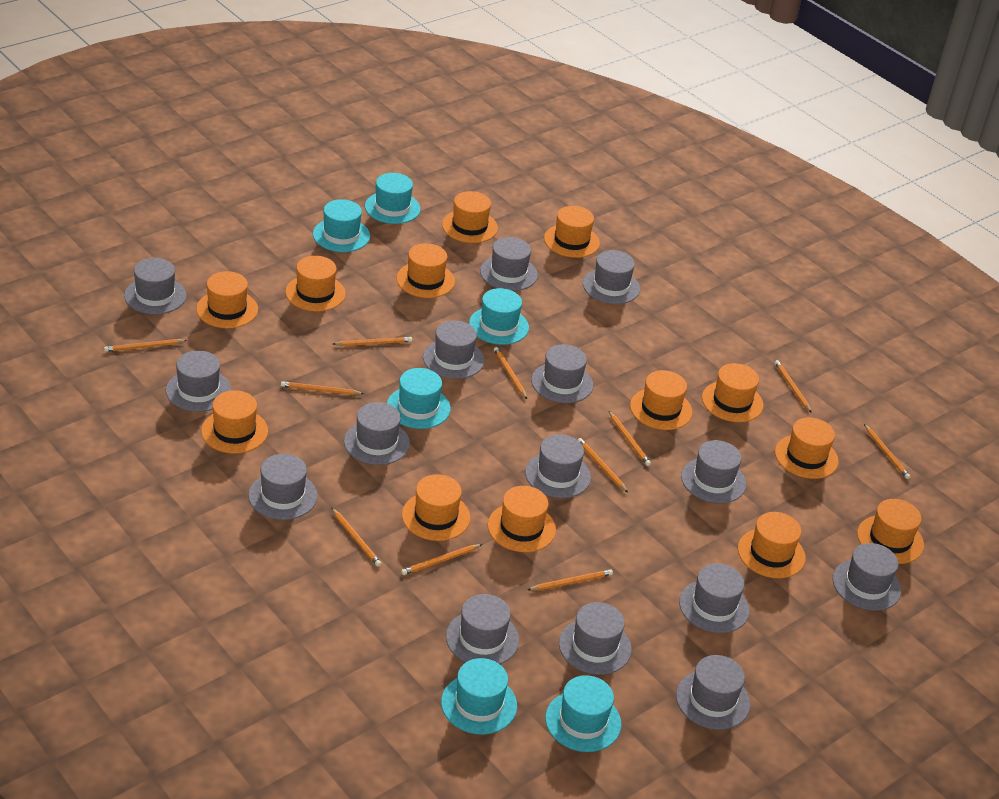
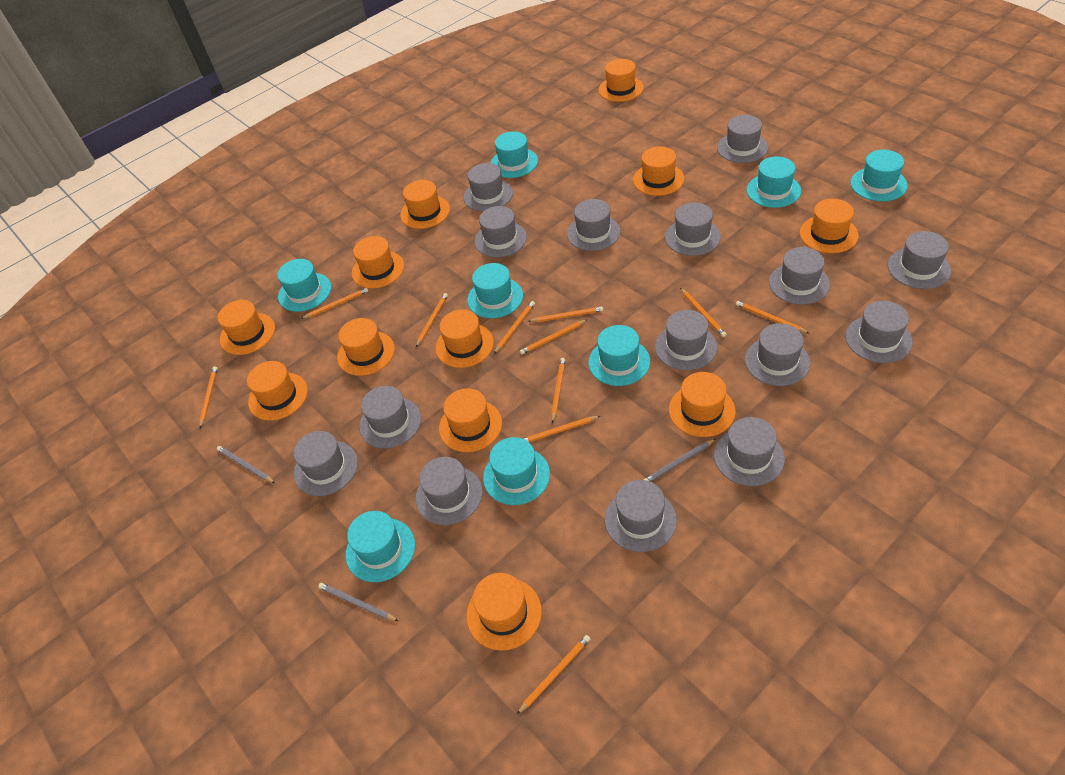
grey pencil: none = 0 -> [217,446,275,483] [318,583,398,621] [643,439,715,482] = 3
orange hat: [196,271,258,328] [201,390,268,454] [285,256,346,312] [396,243,455,298] [402,474,470,541] [442,191,498,243] [488,486,556,552] [544,206,600,258] [630,370,692,430] [702,363,763,422] [738,512,806,578] [775,417,839,479] [857,499,924,564] = 13 -> [218,300,275,355] [247,361,308,421] [337,318,395,376] [352,236,404,288] [400,180,450,229] [435,310,494,368] [439,388,502,452] [466,573,542,651] [598,59,644,102] [633,146,684,196] [669,372,736,437] [800,199,859,253] = 12
turquoise hat: [313,199,370,252] [365,173,421,224] [387,368,451,429] [441,658,517,735] [469,288,529,345] [545,675,621,752] = 6 -> [277,259,331,312] [346,511,415,582] [467,263,523,318] [483,437,550,505] [490,131,538,178] [588,325,650,386] [747,156,801,208] [850,150,908,201] = 8

